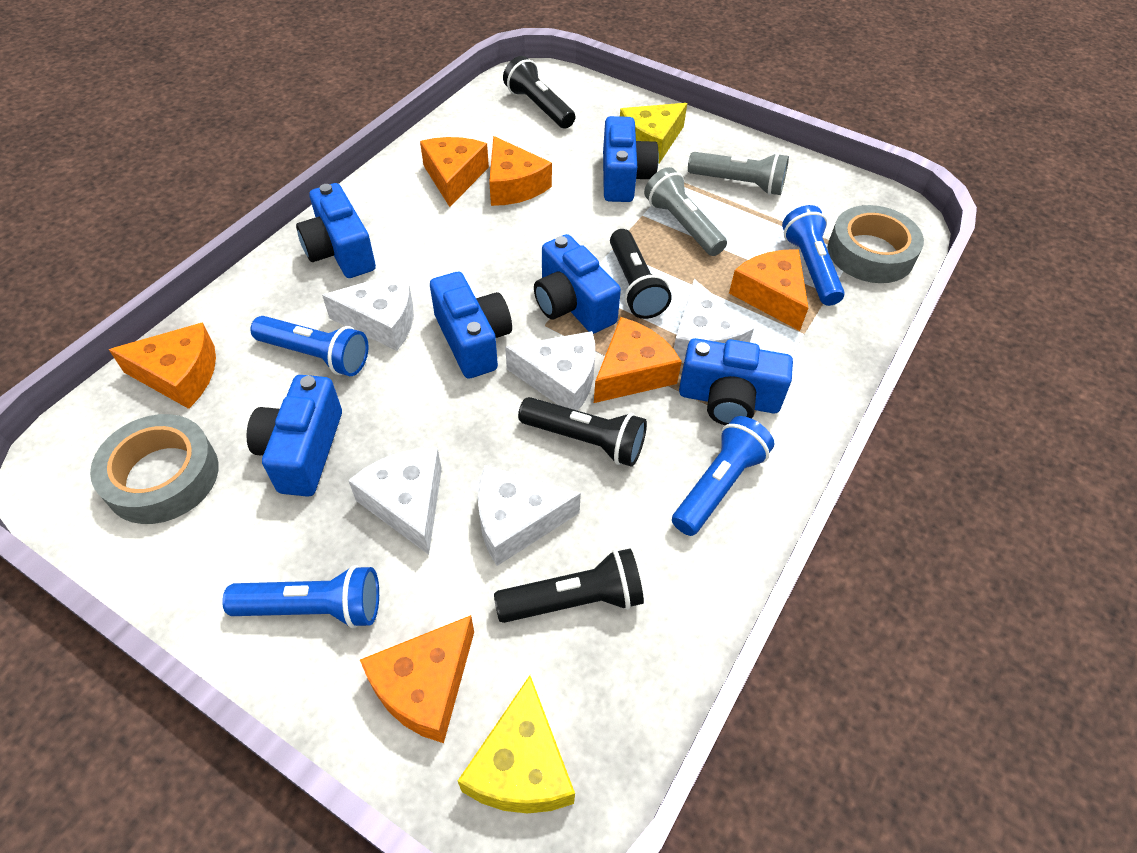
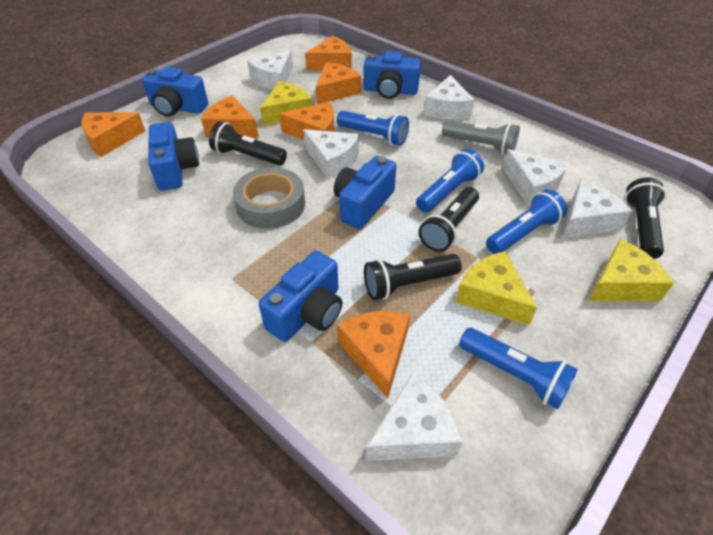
blue camera: [246,375,342,497] [296,183,376,278] [430,272,512,379] [534,234,621,334] [603,116,659,202] [679,338,793,425] = 6 -> [142,67,208,117] [148,122,199,191] [259,251,342,342] [334,156,396,229] [363,51,421,99] = 5
grey flashlight: [644,167,727,256] [688,152,789,195] = 2 -> [442,120,520,155] = 1
grey tape: [90,414,219,524] [828,205,924,283] = 2 -> [233,167,305,229] = 1
white cheese: [322,271,414,351] [348,448,442,555] [477,465,581,566] [505,331,595,411] [674,279,754,363] = 5 -> [247,50,293,89] [303,129,359,179] [366,374,463,461] [424,75,475,119] [503,149,568,205] [562,180,632,238] = 6
yellow cheese: [458,675,575,813] [620,103,687,164] = 2 -> [260,81,312,126] [456,251,537,325] [588,239,674,301] = 3

